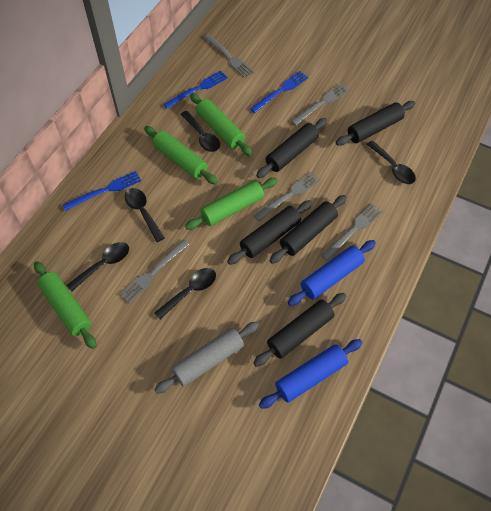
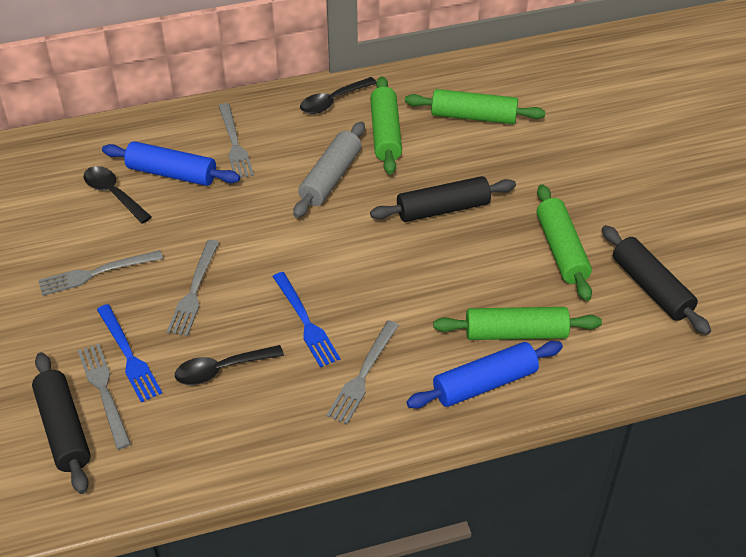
black rolling pin: [227,200,312,265] [253,293,346,367] [256,118,327,178] [270,195,347,264] [336,101,415,146] = 5 -> [32,352,91,494] [370,176,516,222] [602,225,711,335] = 3
black spoon: [67,242,129,291] [125,188,165,242] [154,268,216,319] [181,111,220,152] [367,140,416,184] = 5 -> [84,166,152,224] [175,345,284,385] [300,77,376,114] = 3
blue fork: [63,171,141,211] [163,70,228,109] [250,71,308,113] = 3 -> [97,304,162,402] [272,272,340,367] = 2

